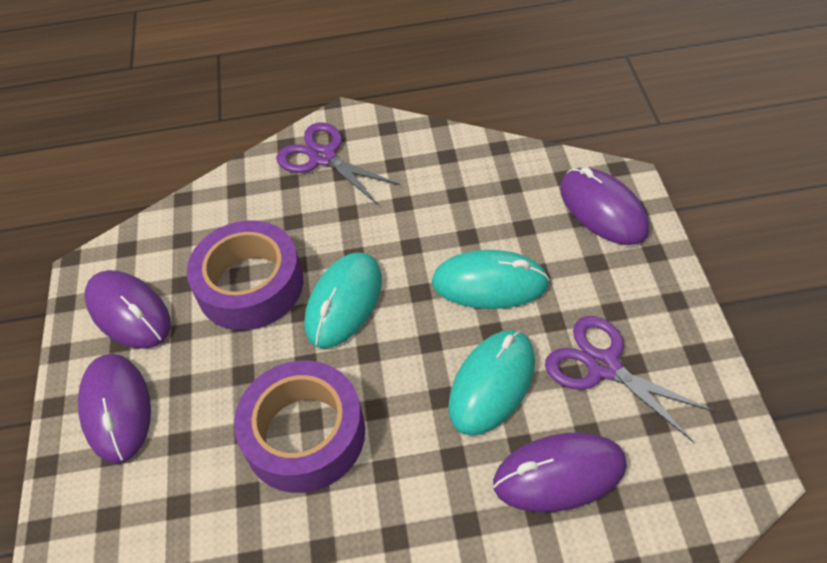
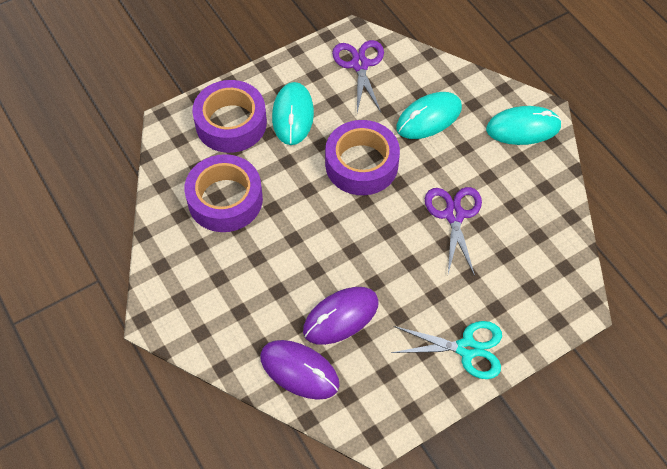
purple mouse: [78,354,151,464] [84,270,171,349] [493,432,627,512] [560,167,649,245] = 4 -> [260,340,340,400] [303,287,379,345] = 2
purple tape: [187,220,303,330] [234,361,365,493] = 2 -> [184,154,263,232] [192,80,267,153] [325,120,400,195] = 3
turquoise scissors: none = 0 -> [391,321,502,379] = 1

